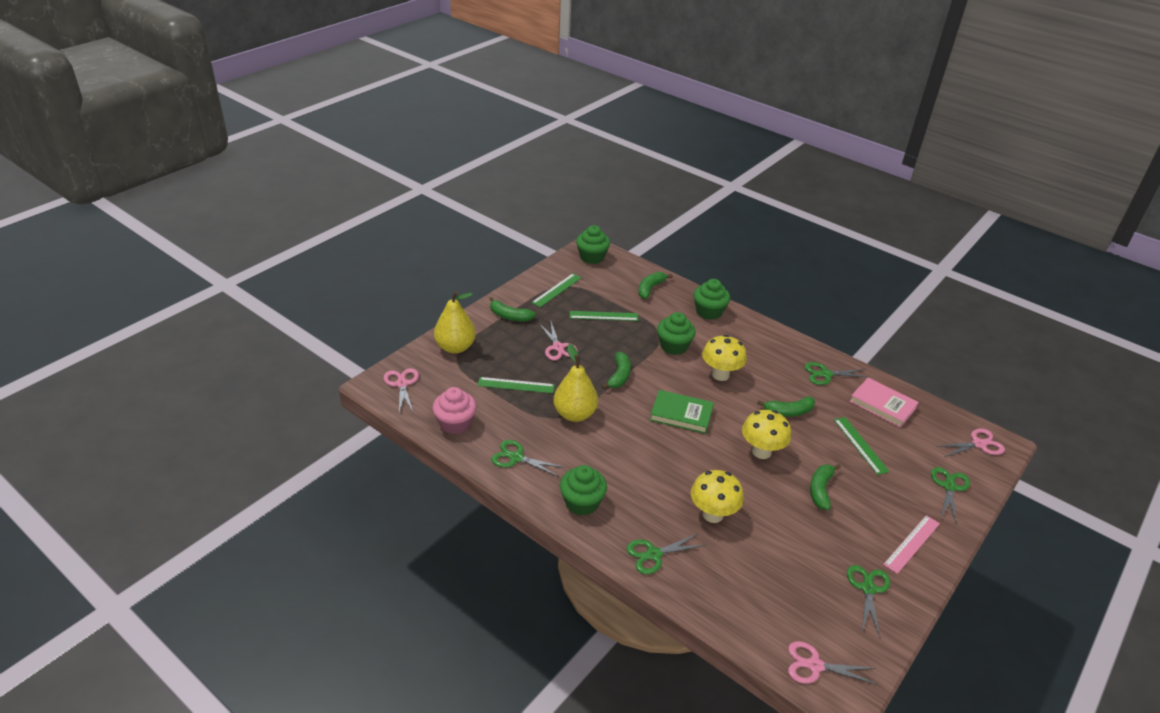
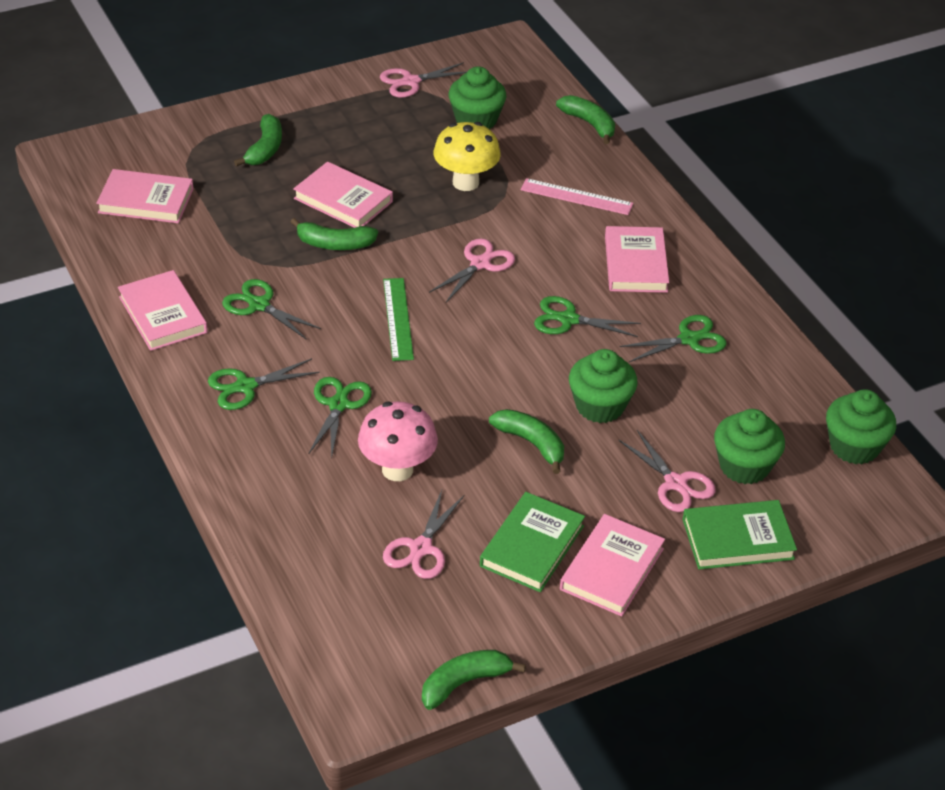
green book: [650,390,714,434] = 1 -> [480,492,585,592] [682,500,797,569] = 2
green ruler: [477,377,555,393] [531,273,582,307] [570,311,638,321] [834,417,890,475] = 4 -> [383,278,414,361] = 1
pink book: [849,378,919,428] = 1 -> [96,169,193,223] [118,270,208,351] [293,161,393,228] [560,514,665,616] [605,226,669,293] = 5
pink cupcake: [433,387,476,434] = 1 -> none = 0
pink mushroom: none = 0 -> [358,401,438,481] = 1
yellow mushroom: [691,470,744,523] [702,335,747,381] [742,410,791,459] = 3 -> [433,122,501,191] = 1
yellow pear: [434,291,476,354] [553,344,598,422] = 2 -> none = 0

